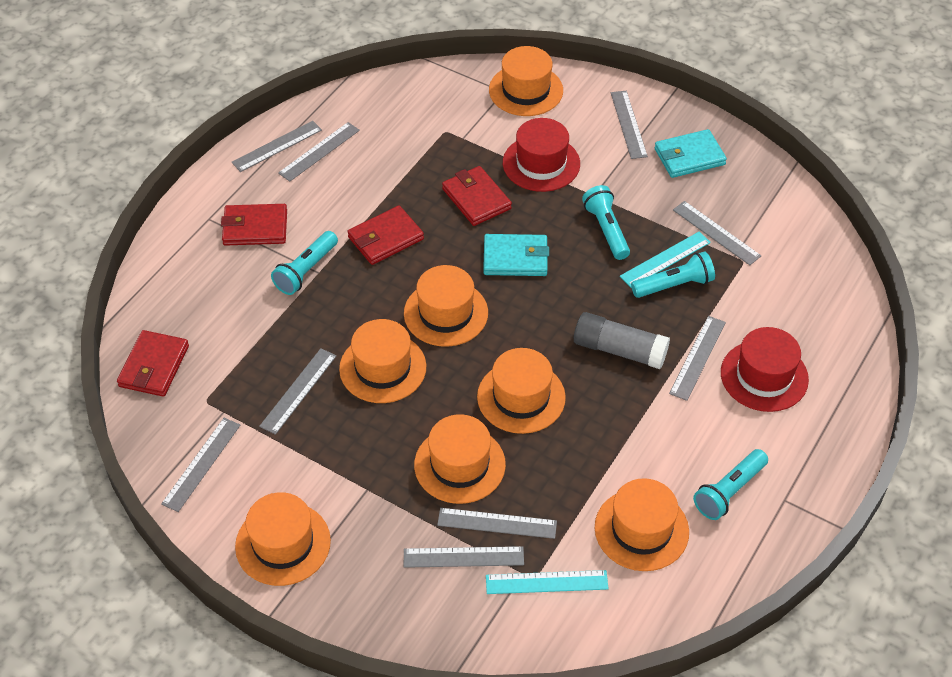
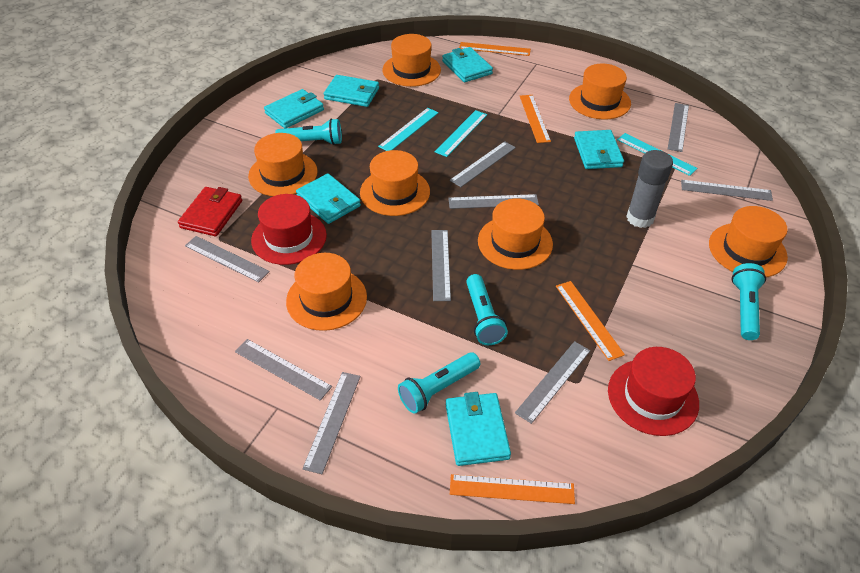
orange ruler: none = 0 -> [450,474,575,504] [459,42,531,56] [520,95,551,143] [556,281,625,361] = 4
red wallet: [117,330,189,397] [221,204,287,246] [347,205,424,265] [442,166,512,226] = 4 -> [178,187,242,236] = 1
turquoise ruler: [486,570,609,594] [620,232,711,288] = 2 -> [378,108,438,151] [435,110,487,157] [617,133,697,176] = 3
turquoise wallet: [483,234,549,276] [655,129,727,178] = 2 -> [264,89,324,128] [296,174,361,224] [324,75,379,107] [442,47,493,82] [446,392,511,466] [574,130,624,169] = 6

